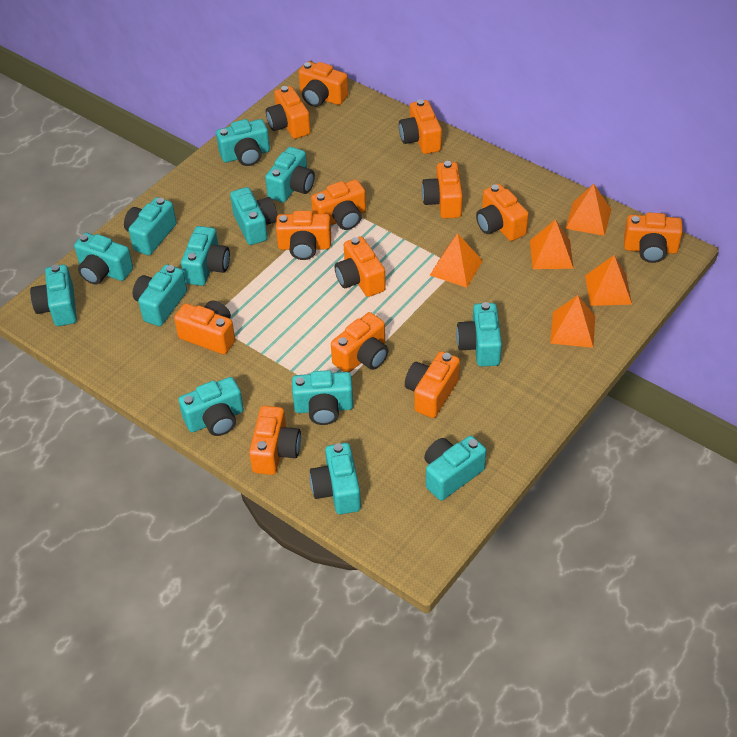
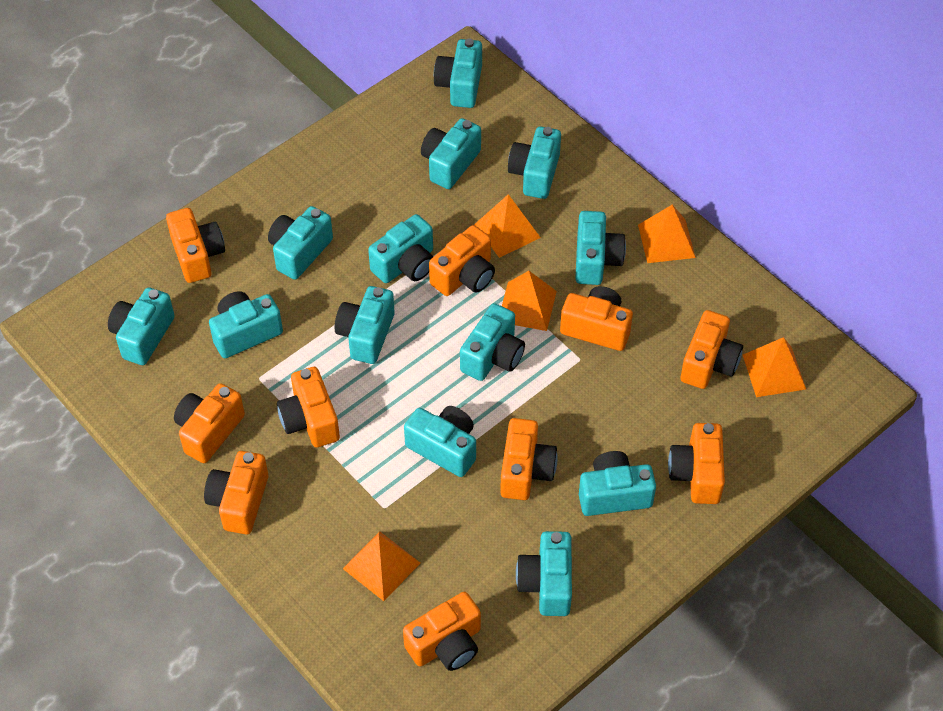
orange camera: [174,300,235,354] [249,406,301,475] [266,86,311,139] [276,211,331,260] [298,62,348,107] [311,179,366,230] [331,312,388,372] [335,236,386,297] [399,99,442,154] [405,351,460,418] [422,161,463,219] [476,184,529,241] [624,213,683,263] = 13 -> [166,208,225,283] [174,383,245,463] [204,451,268,535] [277,367,340,447] [403,592,481,671] [429,225,495,296] [500,418,558,500] [560,286,633,351] [668,423,725,504] [681,310,743,389] = 10

